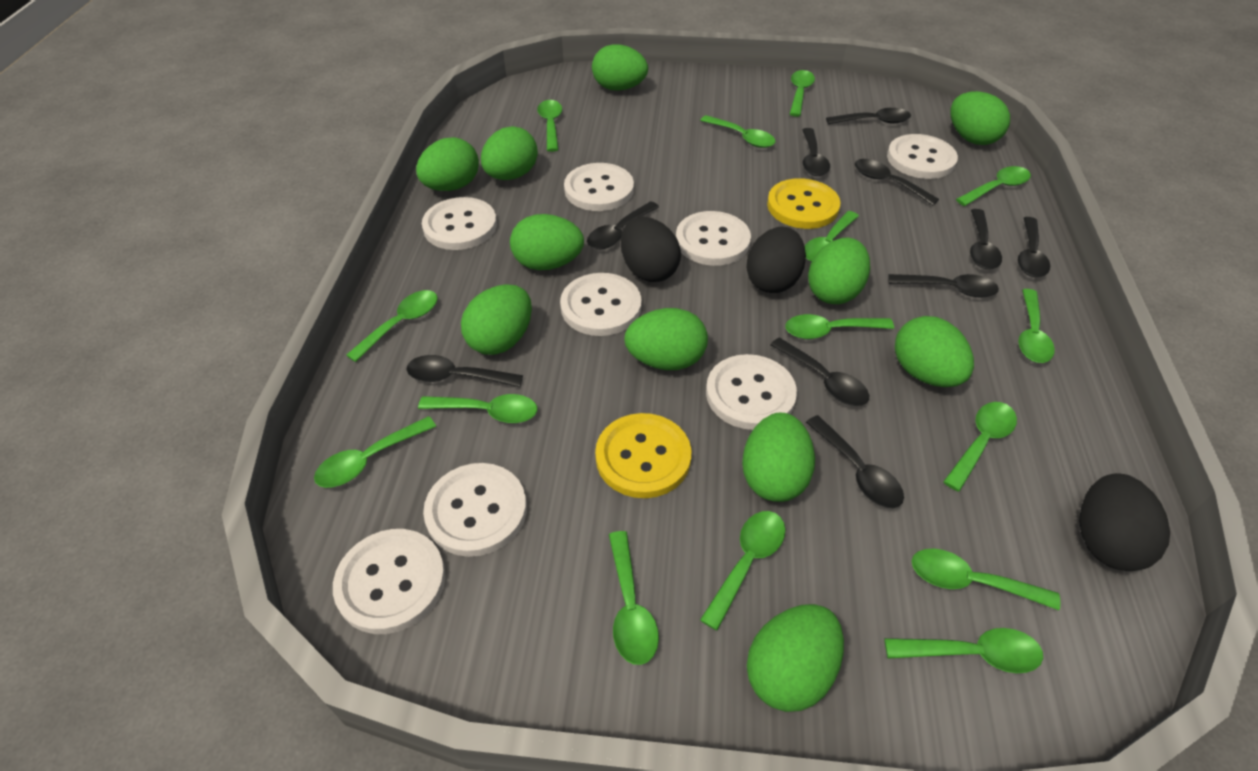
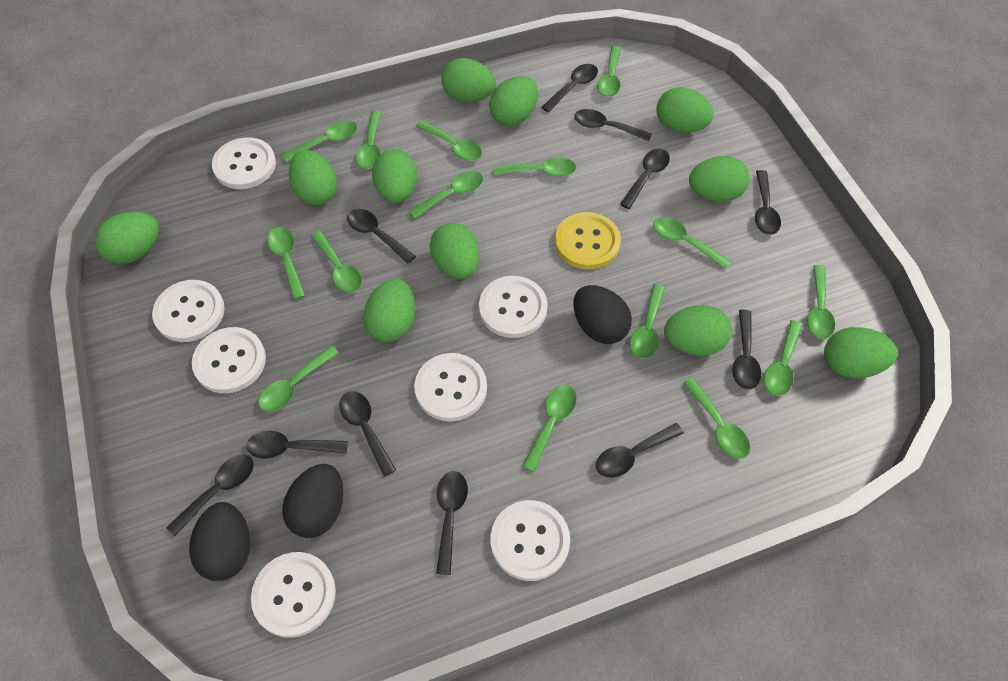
black spoon: [406,355,523,387] [587,201,659,249] [770,337,869,406] [802,128,830,176] [806,415,904,508] [826,108,911,124] [855,159,939,205] [889,274,999,298] [970,209,1002,269] [1018,217,1050,277] = 10 -> [166,455,254,536] [247,431,348,459] [339,391,396,477] [347,209,416,263] [436,471,468,575] [541,64,598,113] [574,109,652,141] [596,423,684,478] [620,149,670,209] [732,309,761,389] [755,170,781,235] = 11
white button: [333,529,446,634] [422,197,497,250] [423,463,527,557] [560,273,642,336] [564,163,634,211] [676,211,751,266] [706,354,797,430] [887,134,958,179] = 8 -> [152,280,225,342] [192,327,266,393] [212,137,276,189] [251,552,336,638] [414,353,487,422] [479,276,548,338] [490,500,570,581] = 7
yellow button: [595,413,691,498] [767,178,840,229] = 2 -> [555,212,621,269] = 1

